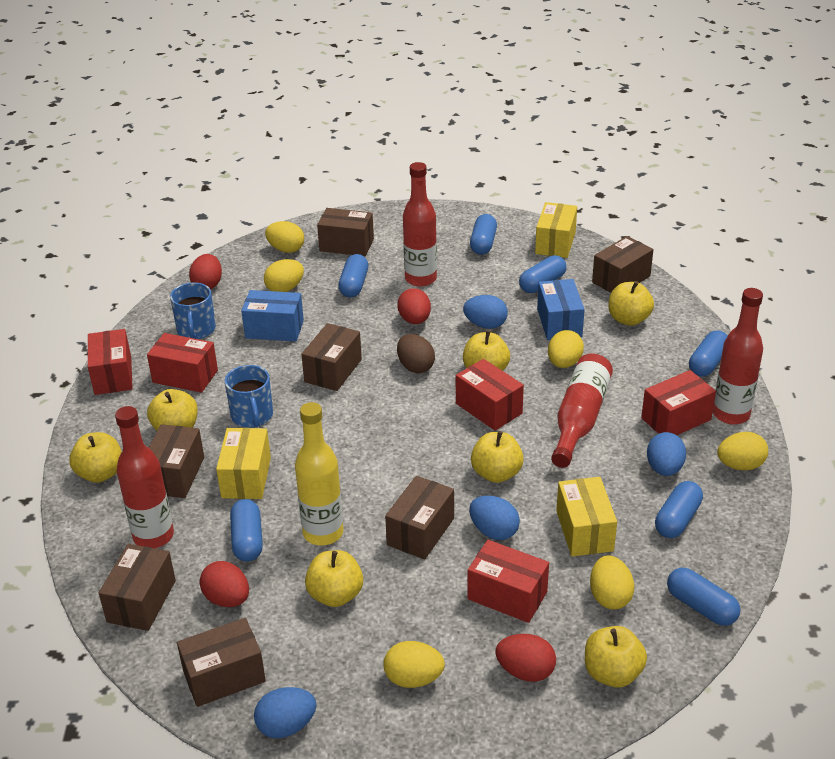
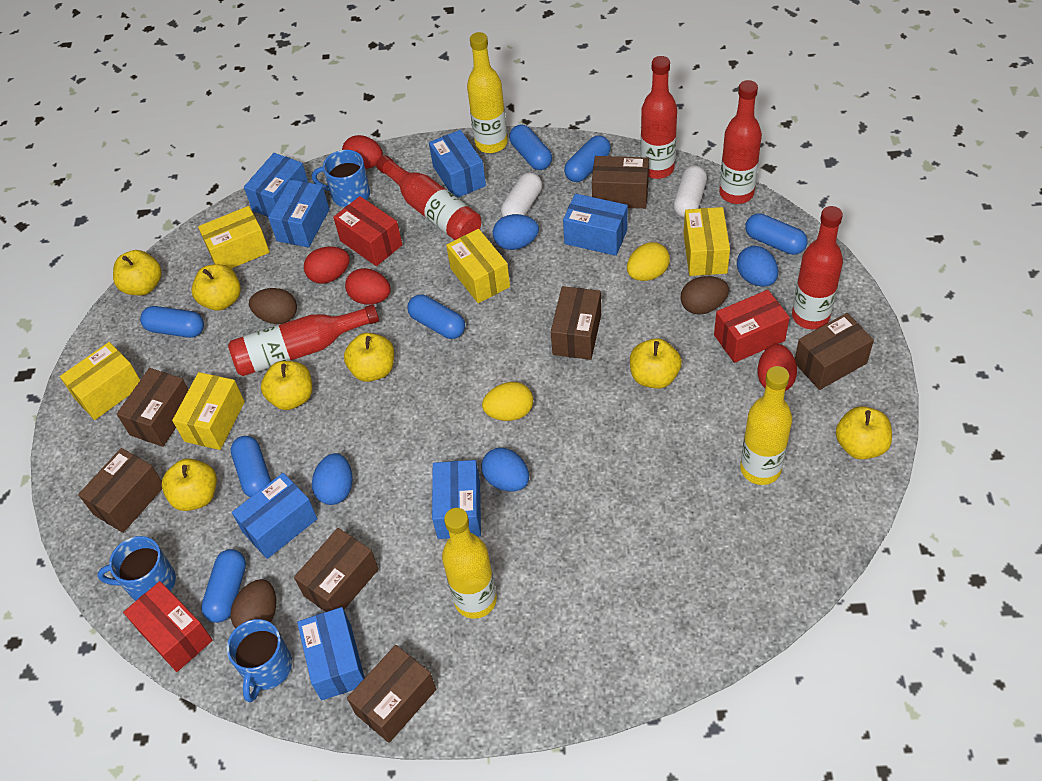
blue box: [241,290,304,342] [537,279,585,340] = 2 -> [232,473,318,559] [244,153,308,217] [268,179,329,247] [297,607,365,700] [429,130,486,198] [432,460,481,539] [563,194,628,256] = 7
blue mug: [170,283,216,339] [225,365,273,428] = 2 -> [97,536,176,601] [227,619,292,702] [312,150,370,208] = 3
brown egg: [397,334,435,373] = 1 -> [230,579,276,628] [249,288,297,324] [680,276,729,315] = 3
red bottle: [115,406,174,548] [403,162,437,287] [551,354,613,468] [713,288,763,425] = 4 -> [228,304,379,376] [376,155,481,240] [640,56,677,179] [719,80,762,204] [792,206,843,329] = 5
red box: [88,329,133,395] [147,333,218,393] [456,359,524,431] [468,540,549,623] [641,370,716,435] = 5 -> [123,581,213,672] [333,196,402,266] [714,290,790,363] = 3
white capsule: none = 0 -> [501,172,542,217] [673,165,707,218] = 2
yellow bottle: [295,402,344,545] = 1 -> [442,508,497,619] [467,32,508,153] [740,366,792,485] = 3
yellow box: [216,428,271,499] [535,202,577,258] [556,477,617,557] = 3 -> [60,342,140,420] [172,372,245,450] [198,206,270,269] [446,229,510,303] [683,207,730,276] = 5
yellow egg: [264,259,304,292] [265,221,304,253] [384,641,445,688] [548,330,584,368] [590,556,634,610] [717,432,768,470] = 6 -> [482,382,533,421] [627,242,670,281] = 2

